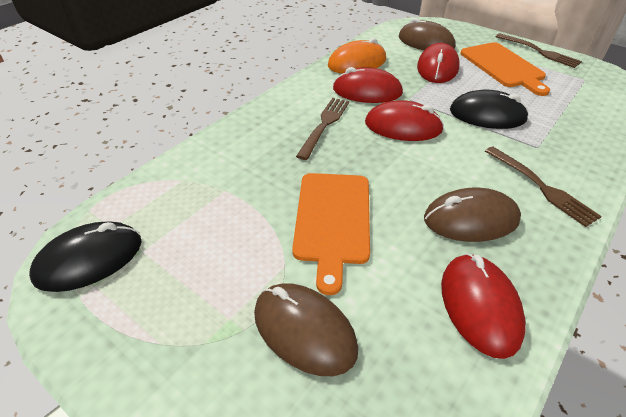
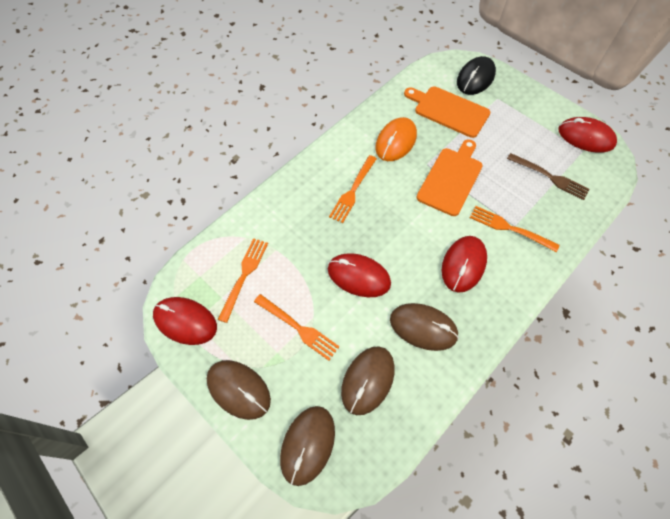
black mouse: [29,222,142,292] [450,90,529,129] = 2 -> [457,56,496,95] = 1
brown fork: [296,98,349,160] [485,146,602,227] [495,33,582,68] = 3 -> [507,153,590,200] = 1
brown mouse: [254,283,358,376] [399,18,456,50] [424,188,521,242] = 3 -> [207,360,271,420] [280,406,335,486] [341,346,395,415] [390,303,459,351] = 4
orange fork: none = 0 -> [217,238,268,323] [254,294,340,361] [329,155,377,223] [470,206,559,252] = 4

